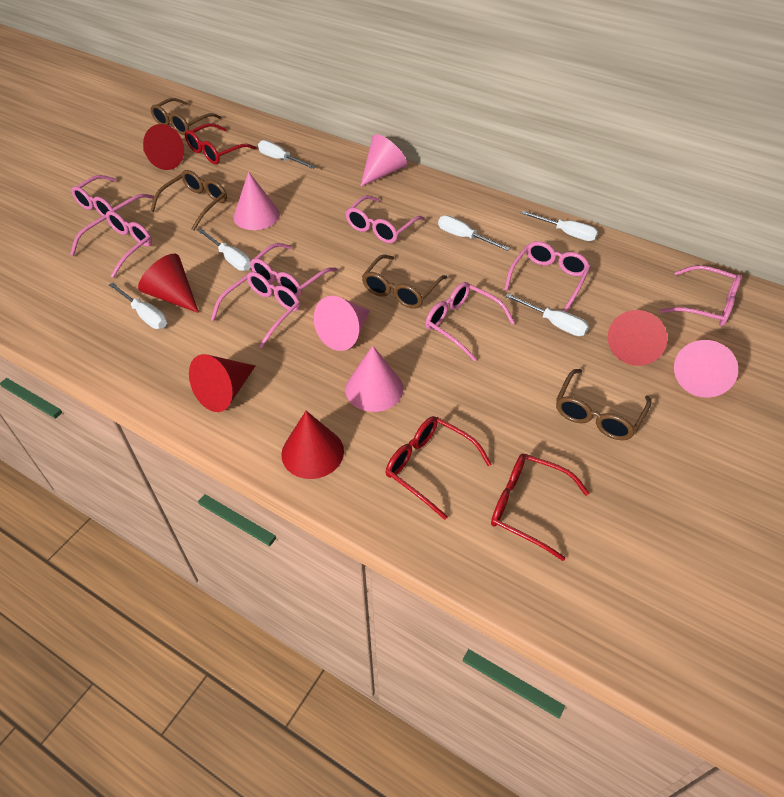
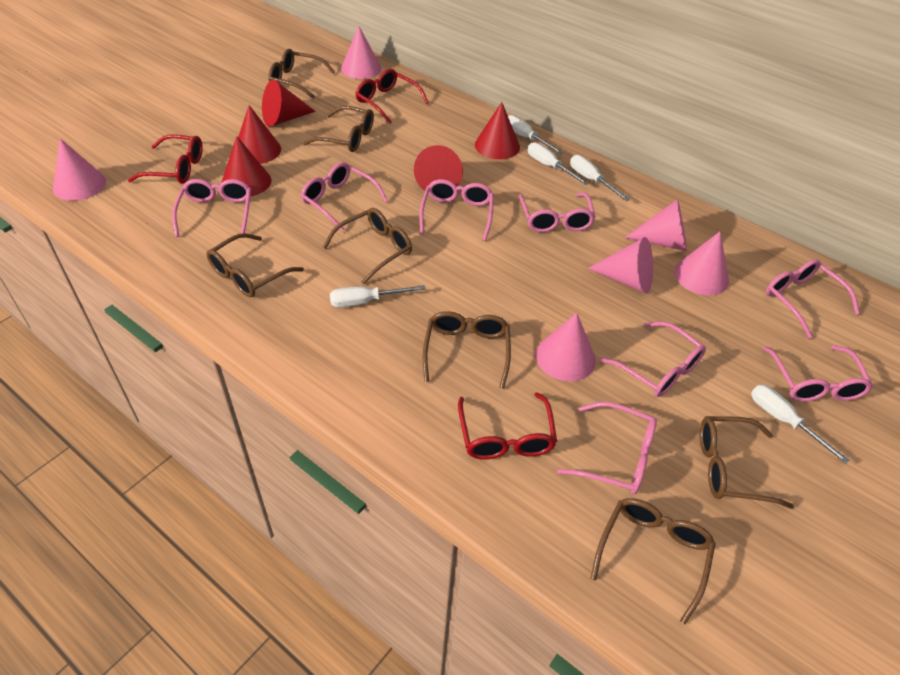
brown glasses: [150,98,221,135] [151,170,227,231] [362,254,447,309] [556,369,652,440] = 4 -> [206,233,304,297] [268,49,335,99] [303,106,374,152] [323,208,412,284] [423,311,511,389] [590,498,716,624] [700,416,794,509] = 7
pink cone: [234,172,280,230] [314,296,370,351] [345,346,403,412] [360,134,407,187] [674,340,738,398] = 5 -> [53,138,106,201] [341,26,382,79] [536,313,596,381] [588,237,653,293] [625,199,687,251] [674,232,729,295] = 6
white screwdriver: [109,283,167,329] [197,228,251,271] [258,140,316,169] [438,215,510,251] [505,293,589,336] [521,211,598,241] = 6 -> [330,285,426,308] [508,115,564,154] [528,142,589,185] [570,155,630,201] [751,385,850,464] = 5

